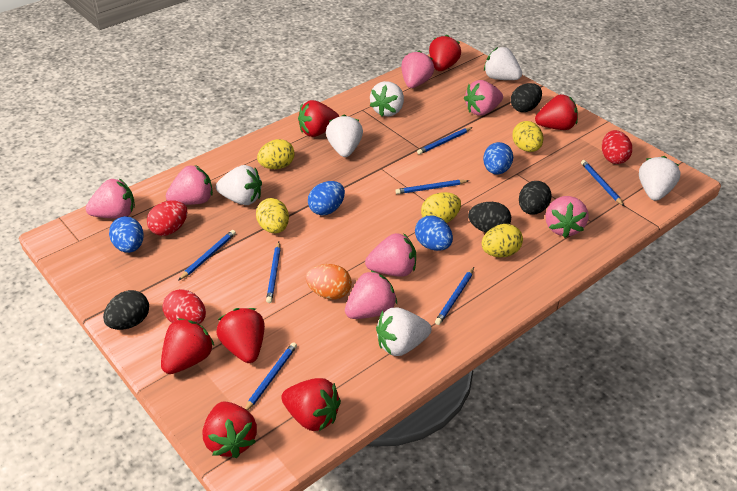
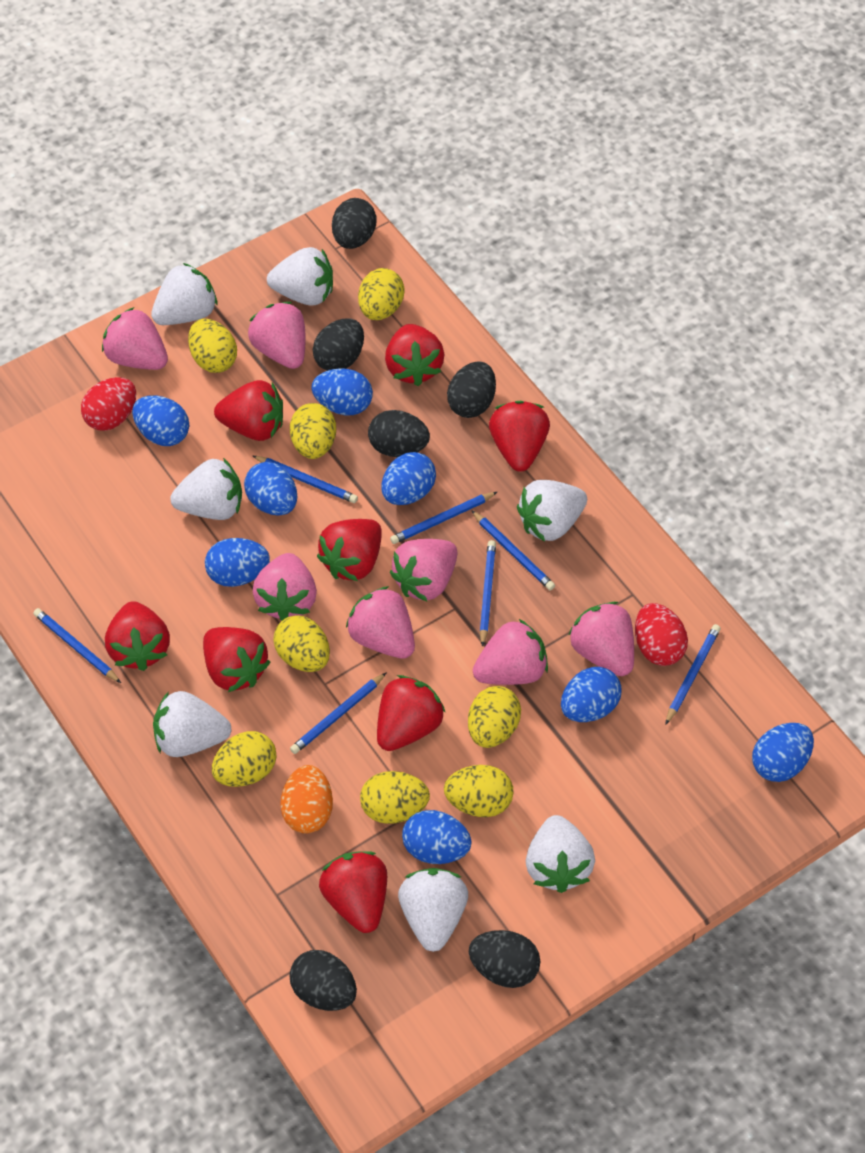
black egg: [103,290,149,330] [468,202,511,233] [511,83,542,112] [519,181,552,215] = 4 -> [289,950,357,1011] [313,319,364,371] [332,198,376,249] [368,410,430,457] [447,361,496,418] [469,930,540,988] = 6
blue egg: [109,216,144,253] [308,181,345,215] [415,216,453,251] [483,142,513,174] = 4 -> [132,395,189,446] [205,538,270,587] [244,462,297,516] [312,368,373,415] [381,452,436,505] [402,810,472,864] [561,667,621,722] [752,723,814,782] = 8
red egg: [147,201,187,236] [163,289,206,324] [602,130,632,164] = 3 -> [81,377,136,431] [635,603,688,666] = 2
red strawberry: [161,319,214,374] [203,402,257,458] [216,308,265,363] [281,378,341,431] [298,100,339,137] [429,35,461,71] [535,94,578,130] = 7 -> [105,601,170,671] [203,627,271,692] [214,380,283,441] [317,519,382,581] [319,851,387,933] [377,675,446,751] [385,324,444,386] [489,401,550,472] = 8
white strawberry: [216,165,262,205] [326,115,363,157] [370,81,404,117] [376,307,431,356] [484,47,522,80] [639,156,681,201] = 6 -> [151,263,218,325] [153,691,232,757] [170,458,242,520] [267,247,333,306] [398,868,468,952] [517,480,587,542] [526,815,595,893] = 7
yellow egg: [256,198,289,233] [257,139,295,169] [421,192,461,223] [482,224,523,257] [512,121,543,152] = 5 -> [188,318,237,373] [212,731,276,787] [273,615,330,672] [290,403,336,459] [358,268,404,320] [360,771,430,824] [444,765,513,817] [468,686,521,748] = 8

